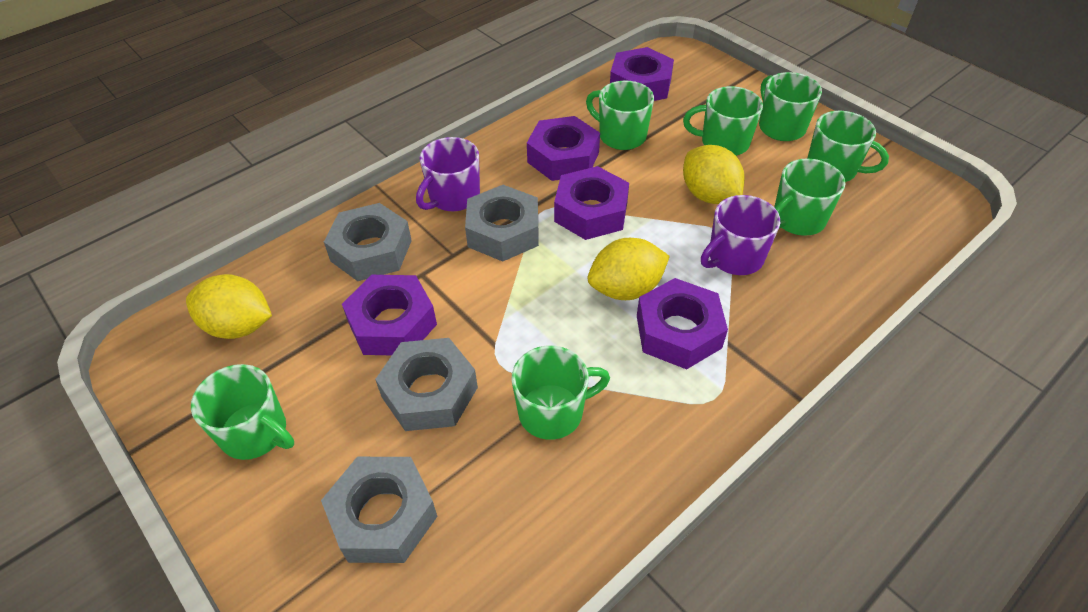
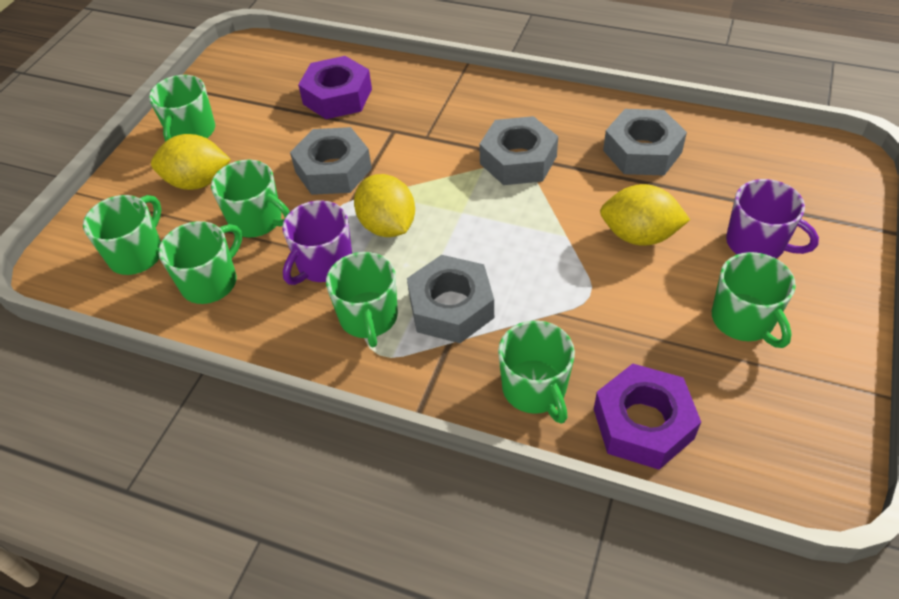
purple nut: [342,275,437,355] [527,116,600,181] [554,166,629,240] [610,47,674,101] [637,278,728,369] = 5 -> [298,56,372,119] [594,364,701,470] = 2

